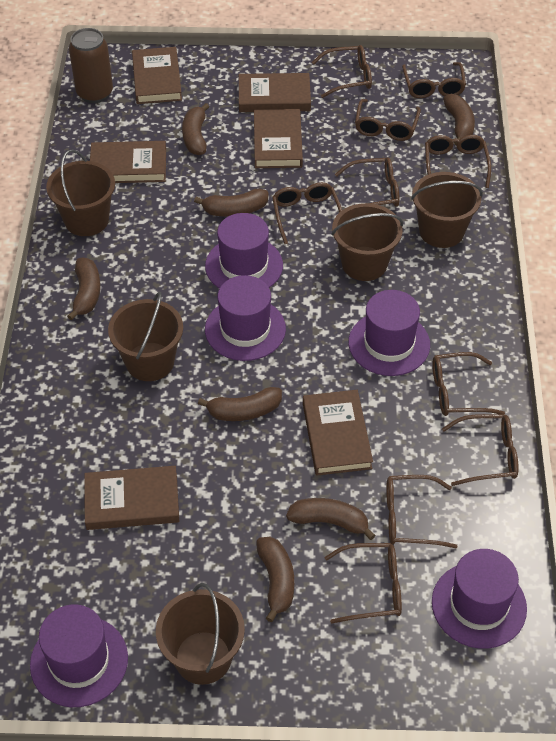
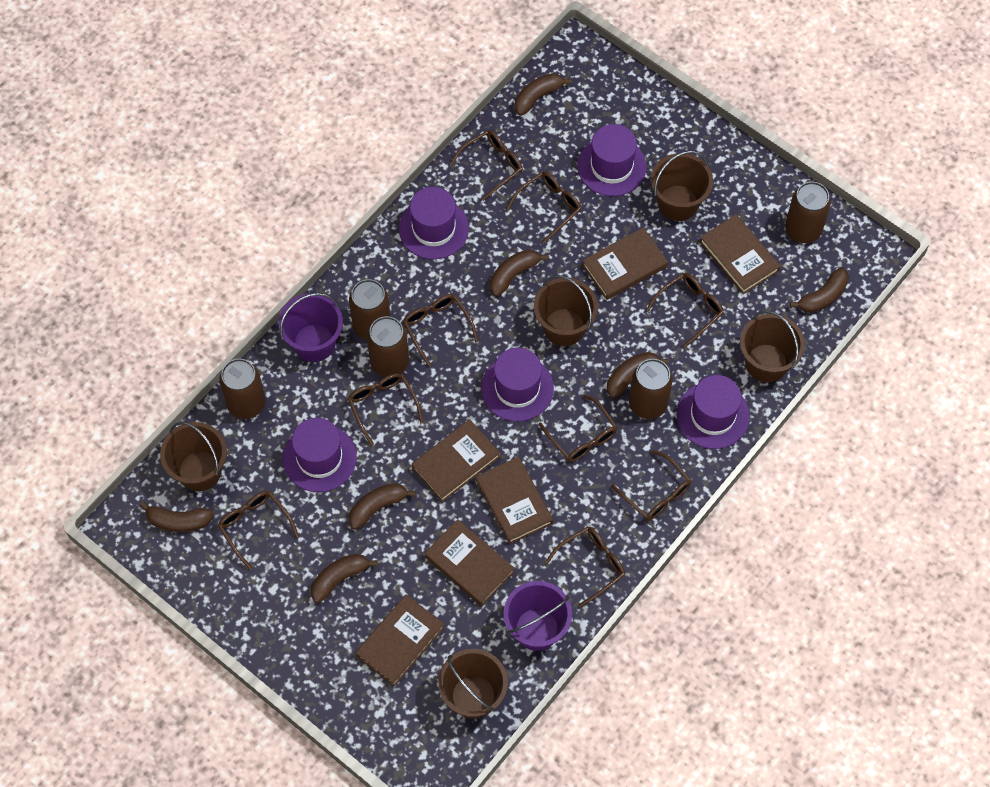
brown can: [69,28,113,103] = 1 -> [219,359,265,419] [349,279,391,340] [367,316,409,377] [629,359,673,419] [785,181,831,243] = 5
brown glasses: [272,182,342,244] [312,45,372,98] [324,543,402,624] [335,157,400,207] [355,99,421,141] [386,475,458,549] [402,62,466,98] [425,135,491,188] [432,352,505,416] [442,414,519,486] = 10 -> [218,491,299,570] [348,373,424,446] [403,294,479,366] [450,130,523,201] [507,171,581,243] [539,394,618,462] [545,526,625,608] [611,450,691,521] [646,273,724,347] = 9
purple bucket: none = 0 -> [278,293,343,362] [504,581,572,651] = 2

